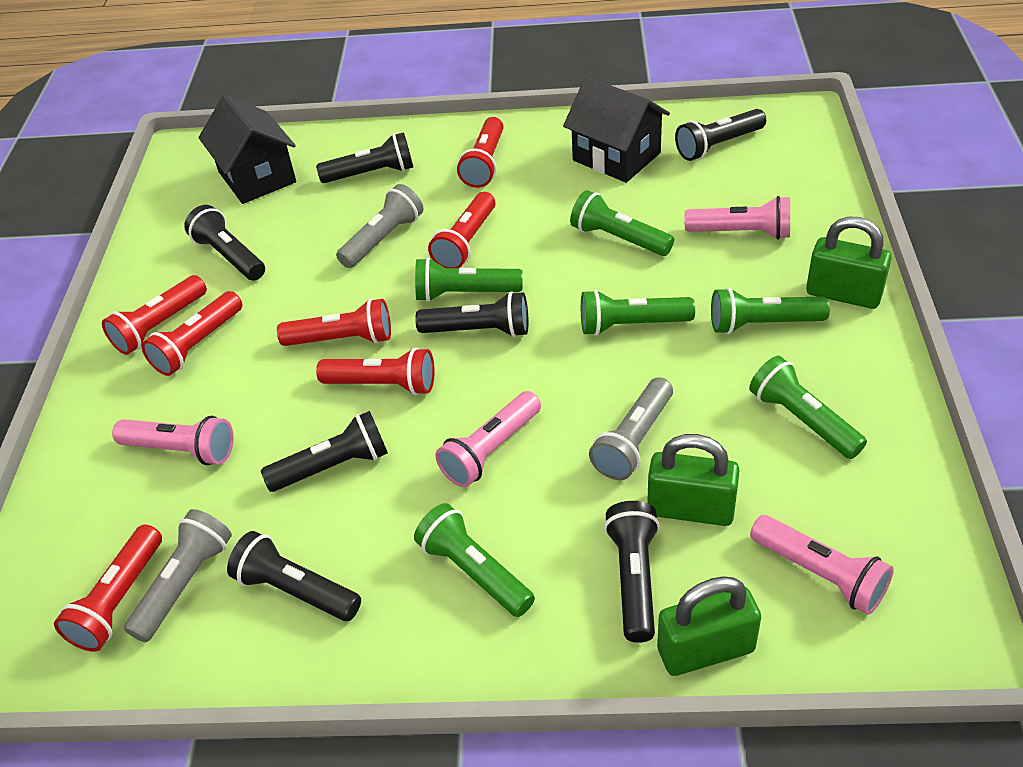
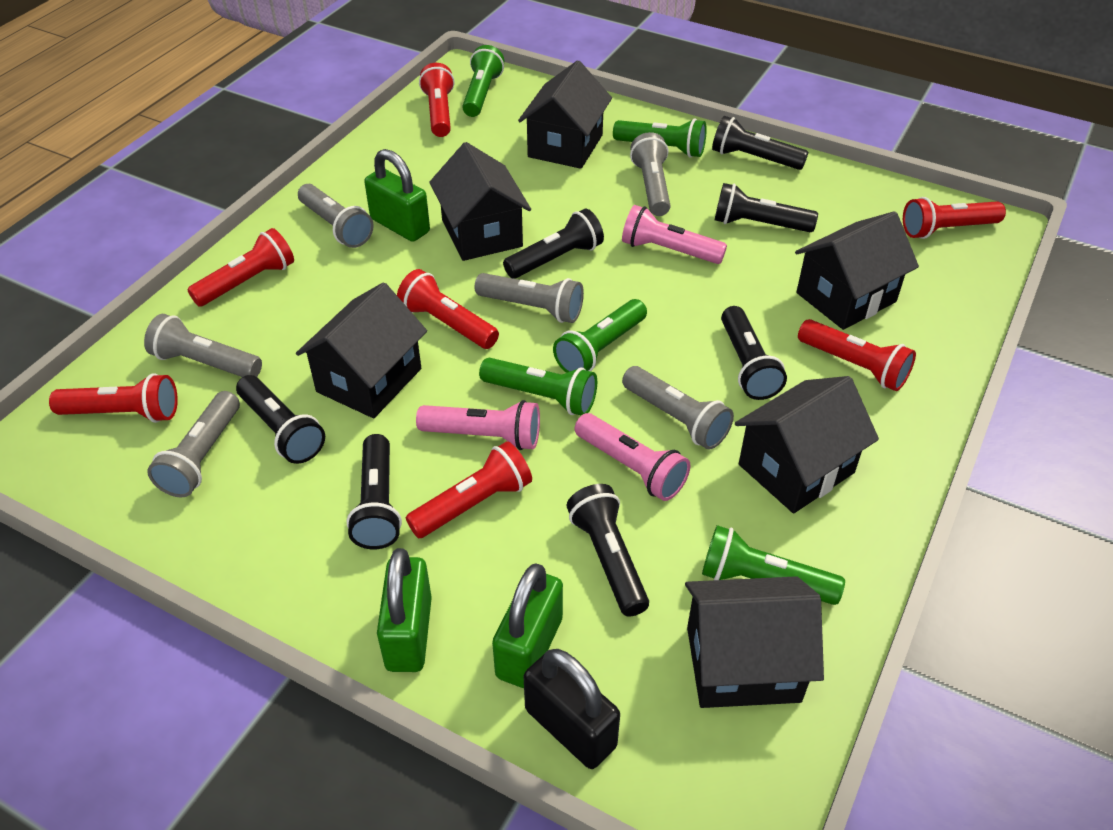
black house: [198,95,296,204] [563,77,670,183] = 2 -> [296,282,427,418] [429,142,531,261] [518,60,612,169] [685,576,824,708] [735,376,879,513] [795,211,919,330] = 6
black padlock: none = 0 -> [524,649,620,769] = 1
green flashlight: [414,503,535,617] [415,258,523,302] [570,190,674,256] [581,289,695,336] [711,287,830,334] [749,356,867,459] = 6 -> [462,45,504,117] [479,358,597,415] [553,299,647,373] [613,119,707,157] [702,525,845,605] = 5
grey flashlight: [124,509,232,642] [336,184,423,268] [589,377,673,480] = 3 -> [144,314,262,377] [147,391,240,497] [298,184,374,248] [474,273,584,323] [622,366,734,450] [630,132,670,216] = 6
pink flashlight: [112,416,234,465] [435,391,541,487] [685,196,790,239] [750,515,894,615] = 4 -> [416,400,540,450] [575,413,690,501] [622,205,727,264] = 3

